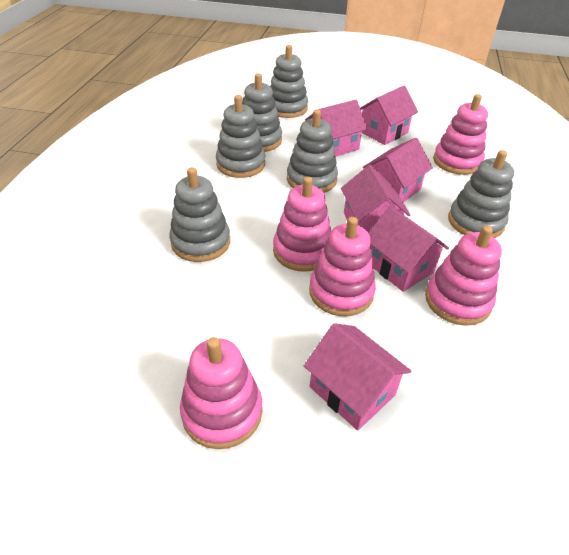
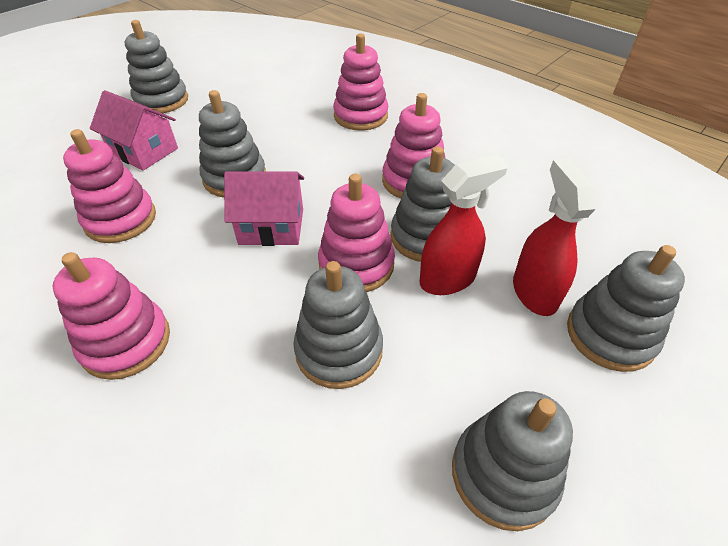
pink house: [304,323,412,431] [305,100,367,157] [341,165,410,232] [360,85,418,145] [363,138,433,203] [368,206,449,292] = 6 -> [90,90,178,170] [224,171,304,246] = 2
red spray bottle: none = 0 -> [420,155,508,295] [513,159,597,316] = 2

